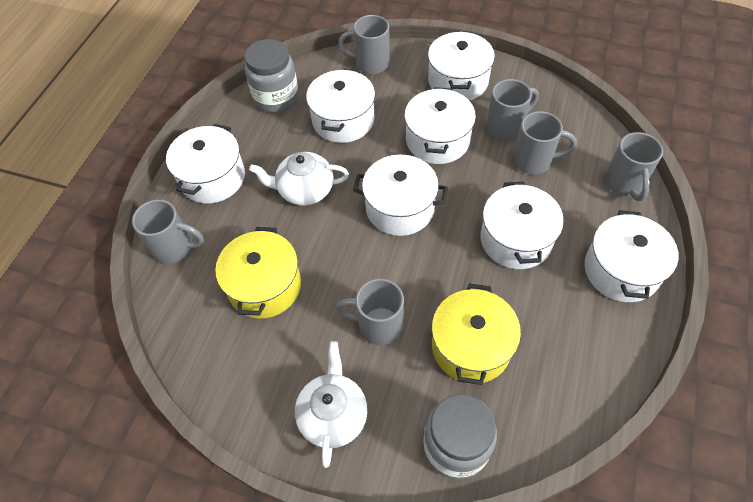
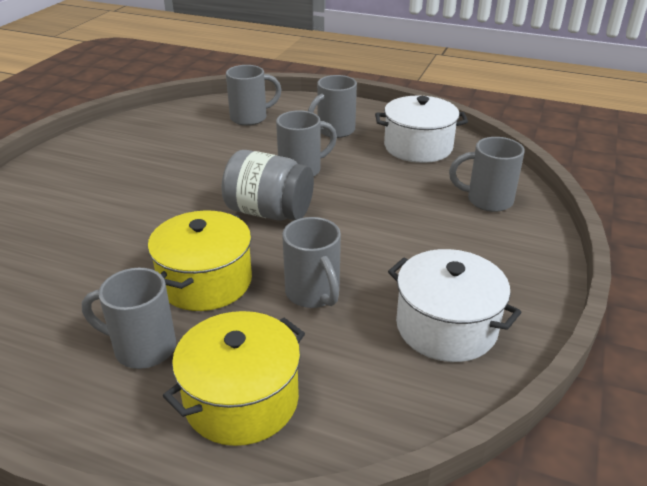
grey jar: [244,39,299,113] [423,394,497,480] = 2 -> [222,150,314,221] = 1
white pot: [166,124,245,203] [306,69,375,143] [353,155,448,236] [404,87,476,164] [428,31,495,101] [480,181,564,269] [585,210,679,302] = 7 -> [375,96,468,163] [388,249,521,362] = 2
white teapot: [249,152,349,206] [295,341,368,468] = 2 -> none = 0

